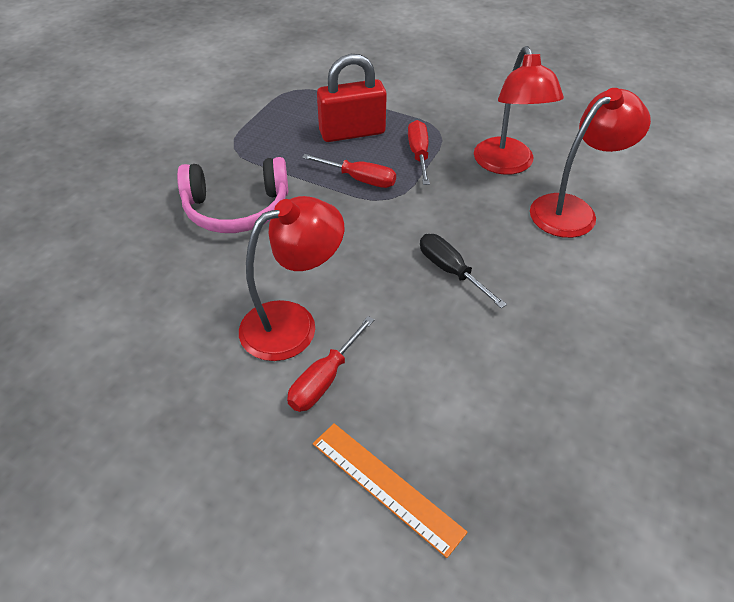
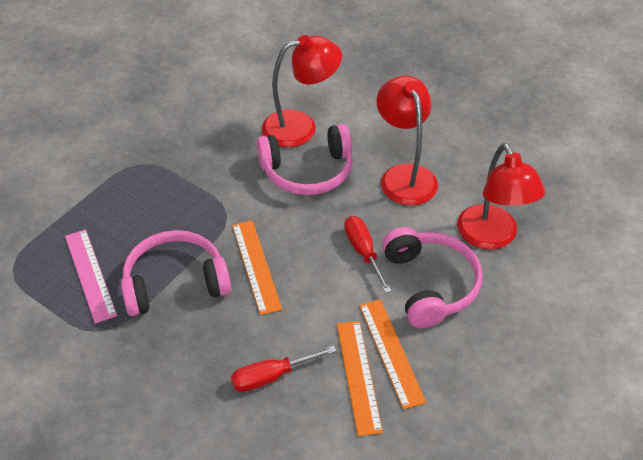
black screwdriver: [420,234,507,308] = 1 -> none = 0
orange ruler: [313,423,468,558] = 1 -> [232,220,282,315] [337,321,383,436] [359,299,426,409] = 3
pink headphones: [177,157,288,233] = 1 -> [121,230,231,316] [257,124,353,195] [382,227,483,328] = 3
pink ruler: none = 0 -> [65,229,117,324] = 1
red padlock: [317,54,387,142] = 1 -> none = 0
red screwdriver: [287,316,374,412] [302,154,396,188] [408,120,430,185] = 3 -> [231,346,337,392] [344,216,391,293] = 2

